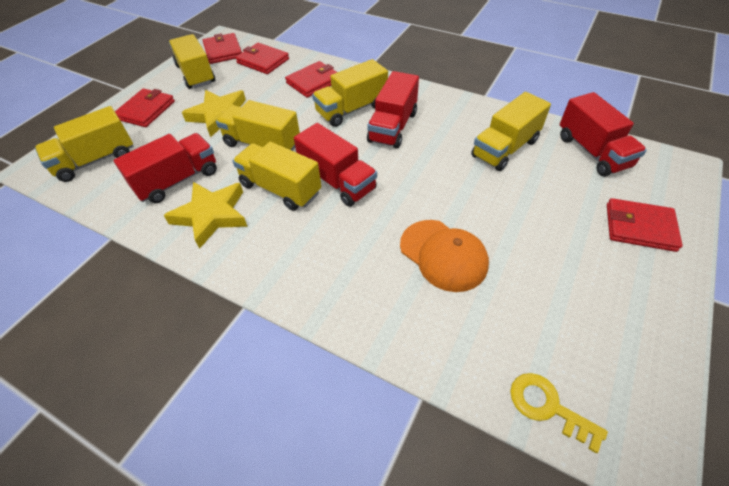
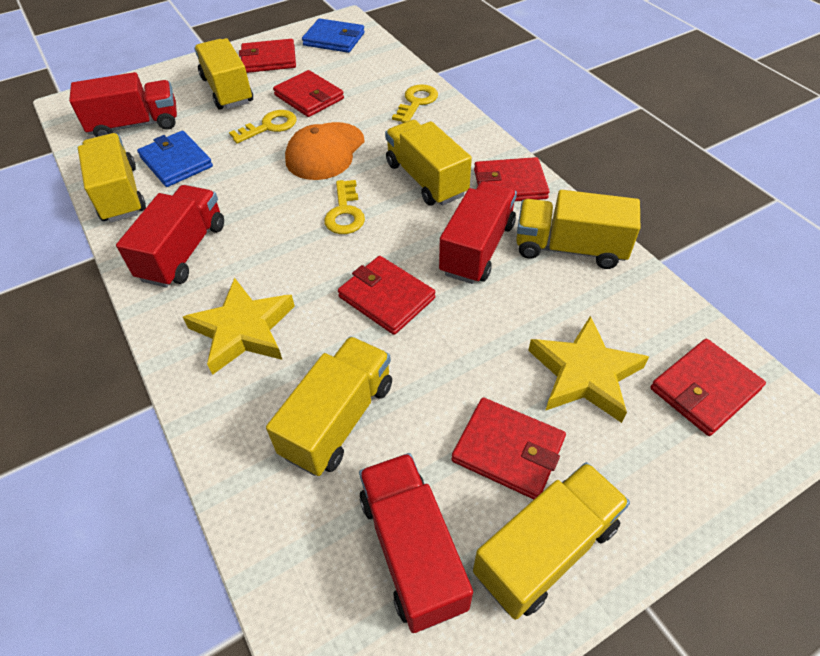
blue wallet: none = 0 -> [137,131,213,187] [302,18,365,53] = 2
red wallet: [115,88,175,127] [203,33,242,64] [235,43,289,74] [285,61,337,98] [607,198,683,252] = 5 -> [239,39,296,73] [273,70,344,117] [338,256,435,335] [451,398,566,499] [474,157,549,201] [650,339,766,436] = 6
yellow key: [510,373,608,454] = 1 -> [229,110,297,144] [324,180,365,234] [392,84,438,123] = 3

